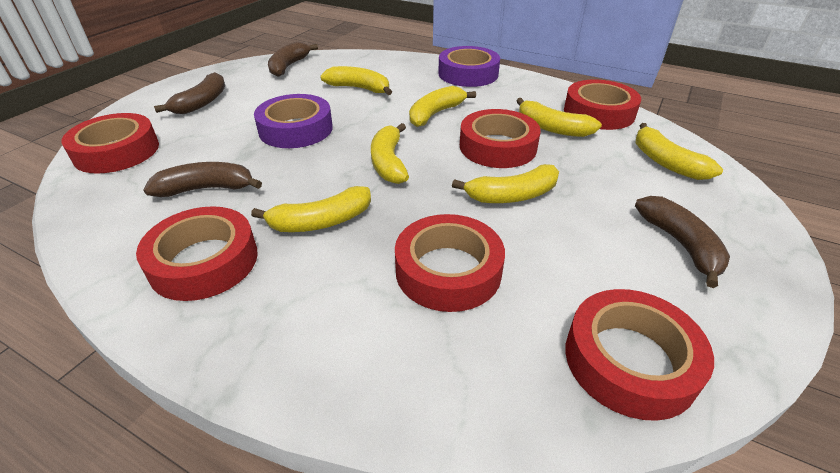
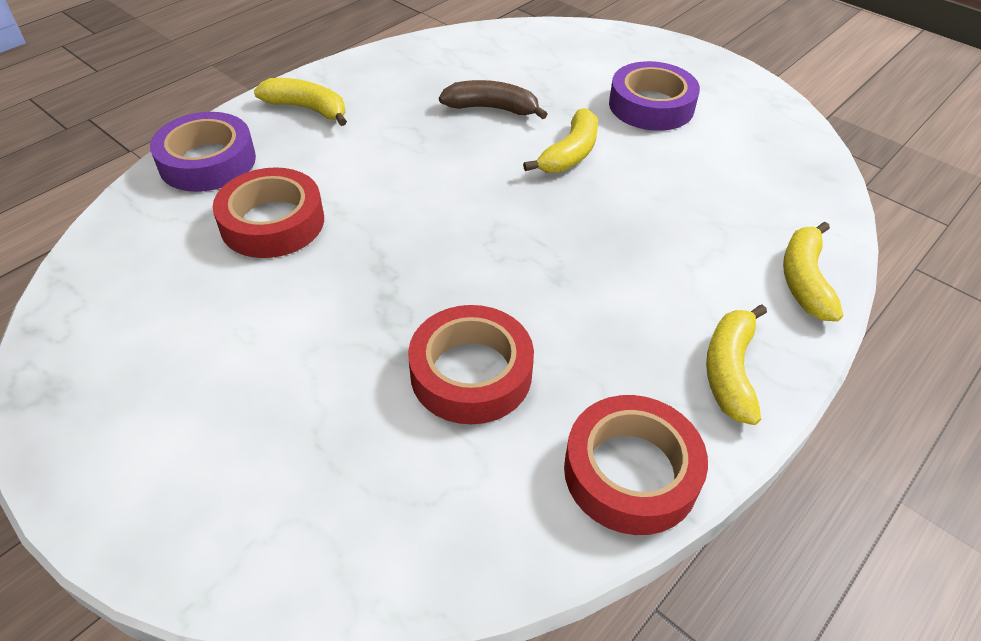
brown banana: [143,162,262,197] [154,72,225,114] [268,41,318,77] [635,196,730,288] = 4 -> [439,80,547,119] = 1
red tape: [61,113,159,174] [136,206,258,301] [395,214,505,312] [460,109,541,168] [564,79,641,130] [565,289,714,421] = 6 -> [213,167,324,258] [408,305,534,424] [564,395,708,535] = 3
yellow banana: [251,186,371,232] [320,66,392,95] [371,123,409,184] [409,86,476,127] [452,164,559,203] [517,98,602,137] [636,123,723,180] = 7 -> [254,78,347,126] [523,108,598,173] [706,305,767,425] [783,222,843,321] = 4

